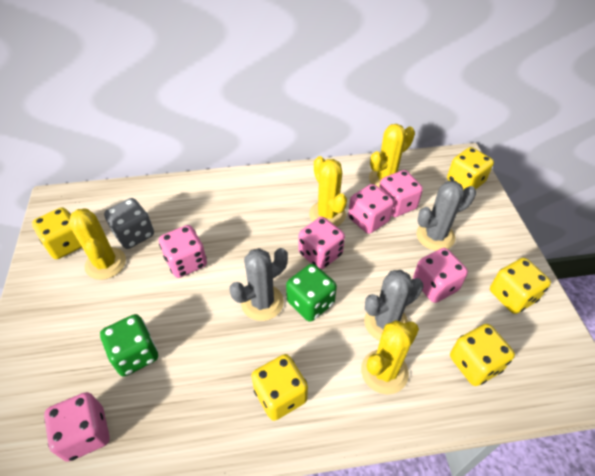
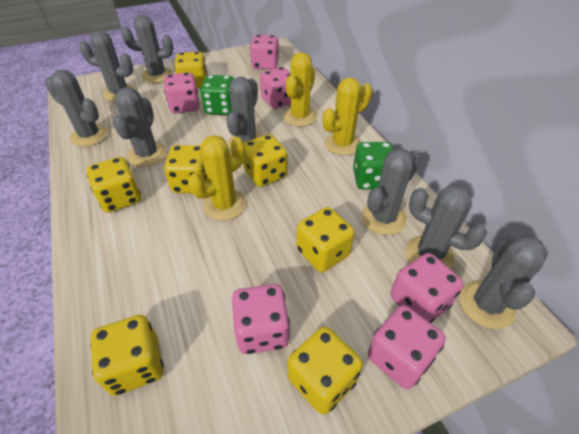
grey cactus: [230,248,288,321] [364,270,423,341] [416,181,476,251] = 3 -> [45,70,108,147] [79,31,136,101] [113,87,167,167] [121,15,173,83] [226,77,262,149] [362,148,421,235] [405,184,487,269] [459,235,548,329] = 8
grey dice: [104,198,154,249] = 1 -> none = 0
yellow cactus: [69,208,126,280] [309,156,347,227] [361,320,419,394] [369,124,415,187] = 4 -> [188,135,246,221] [283,52,317,127] [323,77,372,156] = 3
yellow dice: [32,207,82,259] [251,354,308,421] [447,147,494,190] [450,324,515,386] [490,258,551,314] = 5 -> [87,157,141,213] [90,315,164,396] [164,145,207,193] [174,52,207,88] [243,134,288,187] [288,326,363,415] [297,207,355,272] = 7

